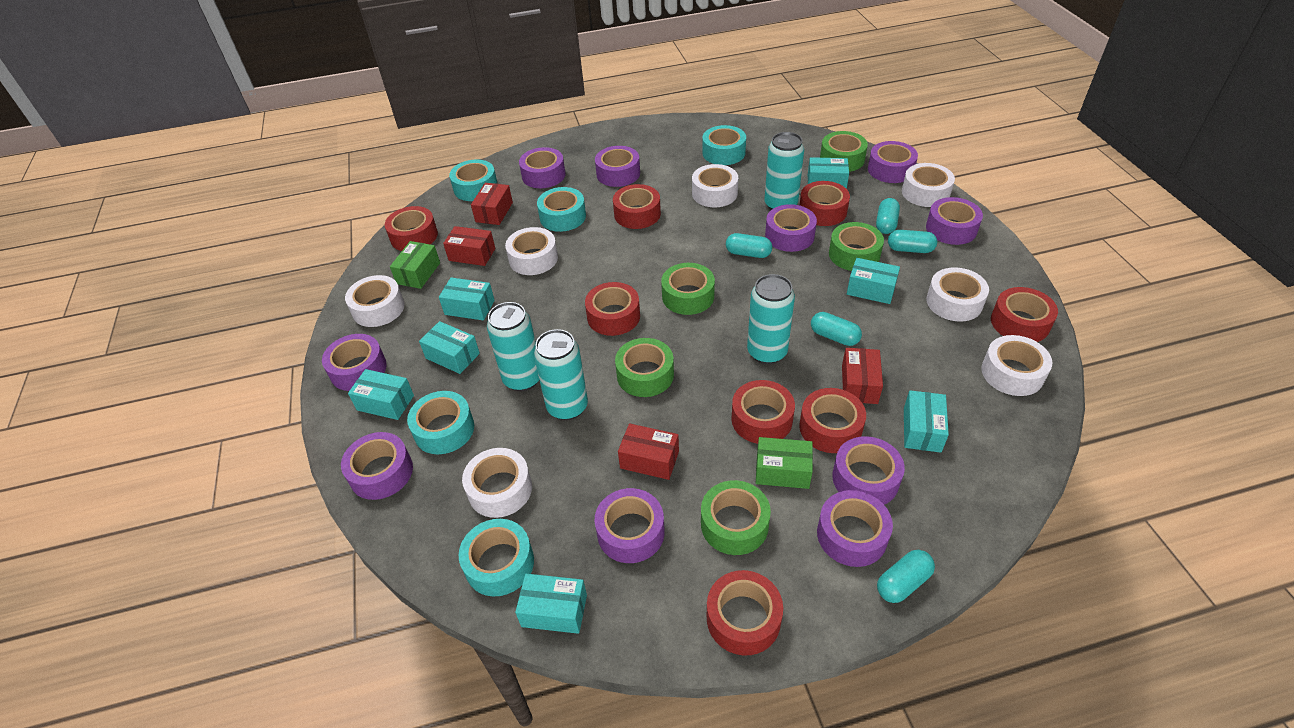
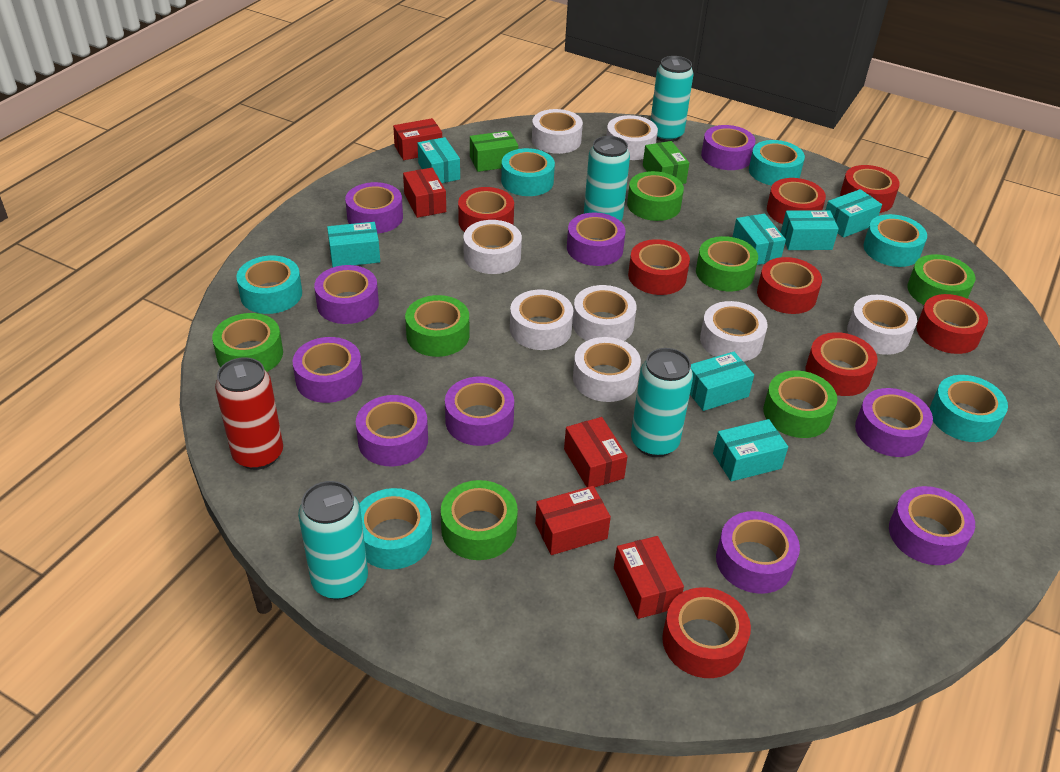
green tape: [615,338,674,397] [661,263,715,315] [701,480,771,555] [820,131,868,172] [829,222,884,271] = 5 -> [212,313,283,372] [405,295,469,357] [441,480,518,560] [627,171,684,221] [696,236,758,291] [763,370,837,438] [907,254,975,305] = 7
red box: [443,226,495,266] [471,183,513,225] [618,423,679,480] [842,348,883,404] = 4 -> [393,118,442,160] [403,168,446,218] [535,486,611,555] [564,417,628,487] [614,536,684,619] = 5
red can: none = 0 -> [215,357,283,470] = 1
turquoise capsule: [726,233,772,258] [811,312,862,346] [876,198,900,234] [877,550,935,603] [888,230,937,253] = 5 -> none = 0
turquoise tape: [407,391,474,454] [449,159,498,201] [459,519,534,597] [537,187,586,232] [702,125,746,165] = 5 -> [236,256,302,314] [360,488,432,569] [501,148,555,196] [749,140,805,186] [863,214,927,267] [930,375,1008,442] = 6
white tape: [345,275,405,327] [462,448,532,518] [505,227,558,275] [692,164,738,207] [902,163,955,207] [926,267,989,322] [981,335,1052,396] = 7 -> [463,220,522,274] [510,290,573,350] [532,109,583,154] [572,285,637,341] [573,337,641,402] [606,115,658,160] [700,301,768,362] [847,295,917,355] = 8

